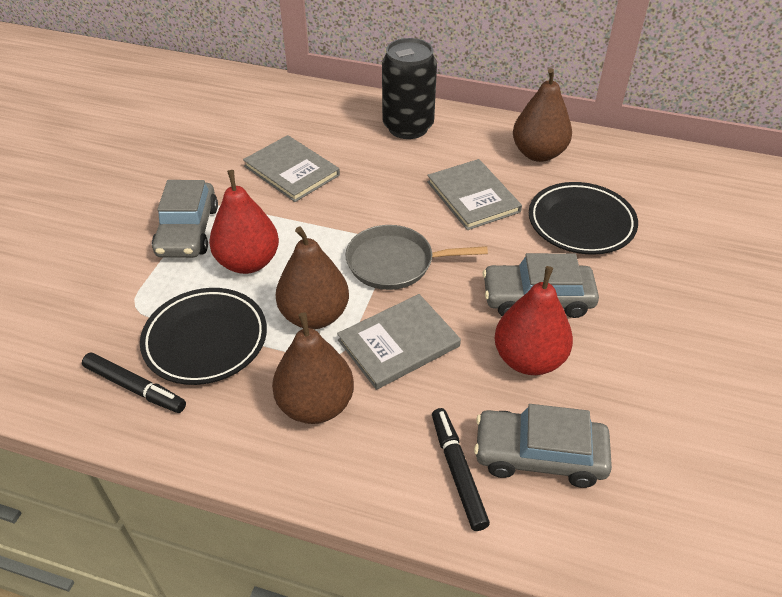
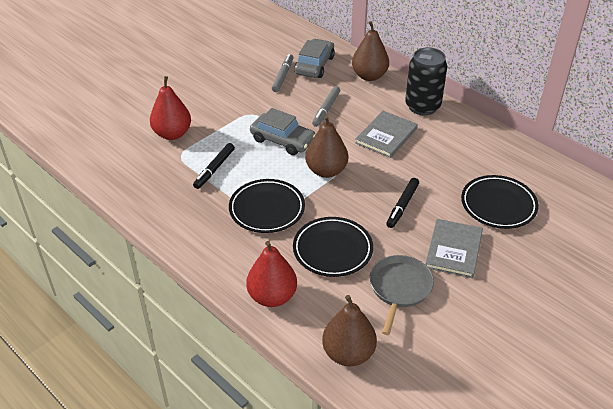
black plate: [140,288,267,385] [529,182,638,255] = 2 -> [229,179,305,233] [293,217,373,277] [461,175,539,229] = 3
grey book: [243,135,340,202] [337,294,461,390] [427,159,522,230] = 3 -> [356,111,418,158] [426,219,483,278] = 2
grey car: [152,180,218,258] [474,404,612,488] [483,253,599,318] = 3 -> [250,108,316,155] [294,39,335,78] = 2
grey marker: none = 0 -> [272,54,293,92] [312,86,340,127] = 2

